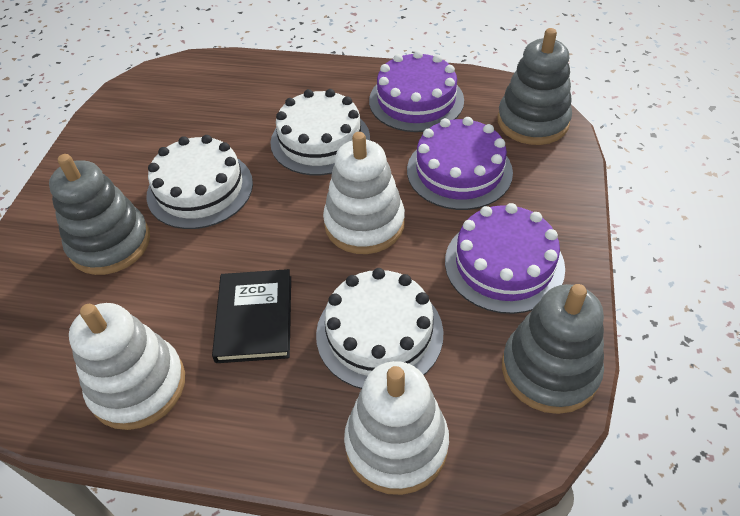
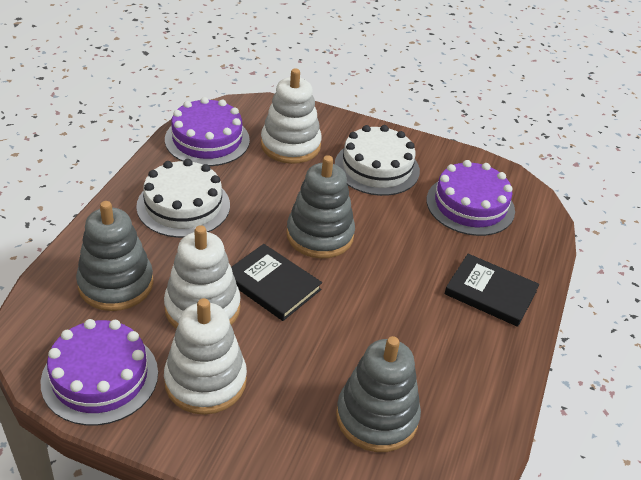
black book: [212,269,291,363] = 1 -> [231,244,322,321] [444,254,539,327] = 2
white cake: [146,135,253,229] [270,89,370,175] [316,268,444,389] = 3 -> [136,159,230,238] [335,125,420,196] = 2

